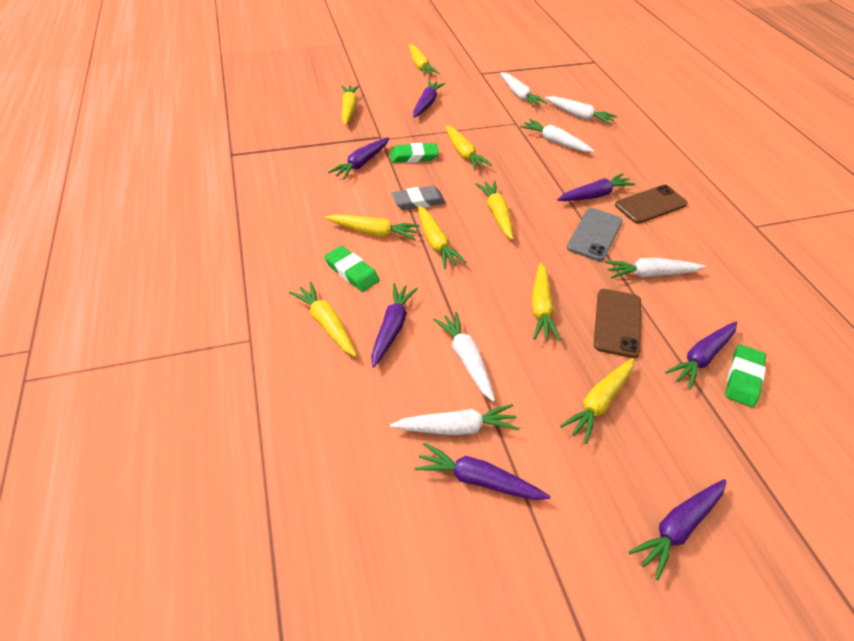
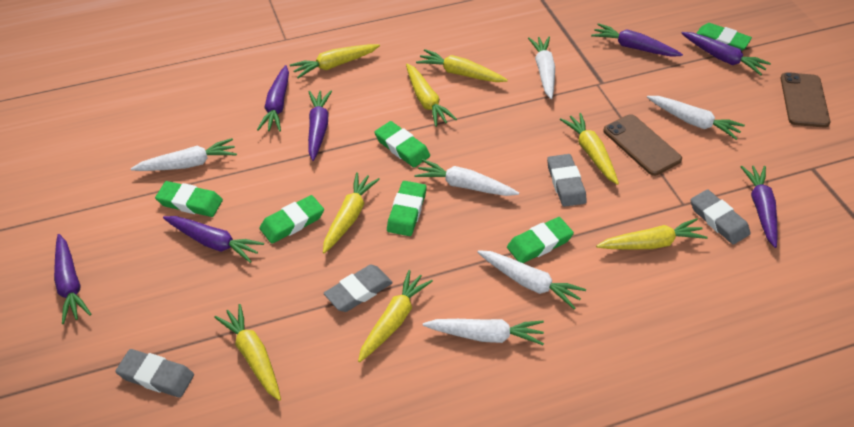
green eraser: [324,246,380,292] [390,143,439,163] [725,344,766,407] = 3 -> [155,181,223,217] [260,195,324,244] [374,121,430,167] [387,181,426,236] [507,217,574,263] [696,23,752,51] = 6
grey eraser: [391,186,446,210] = 1 -> [115,349,194,398] [324,265,393,312] [547,154,587,207] [690,189,751,245] = 4
grey phone: [567,208,623,261] = 1 -> none = 0
yellow carrot: [289,282,357,357] [325,214,420,240] [341,85,359,125] [409,44,440,76] [418,206,466,269] [445,125,492,170] [475,181,513,240] [532,262,561,341] [560,358,634,444] = 9 -> [214,304,281,401] [290,44,380,78] [323,172,380,253] [358,270,433,362] [406,63,457,127] [416,49,508,82] [560,113,619,185] [596,218,708,250] = 8

